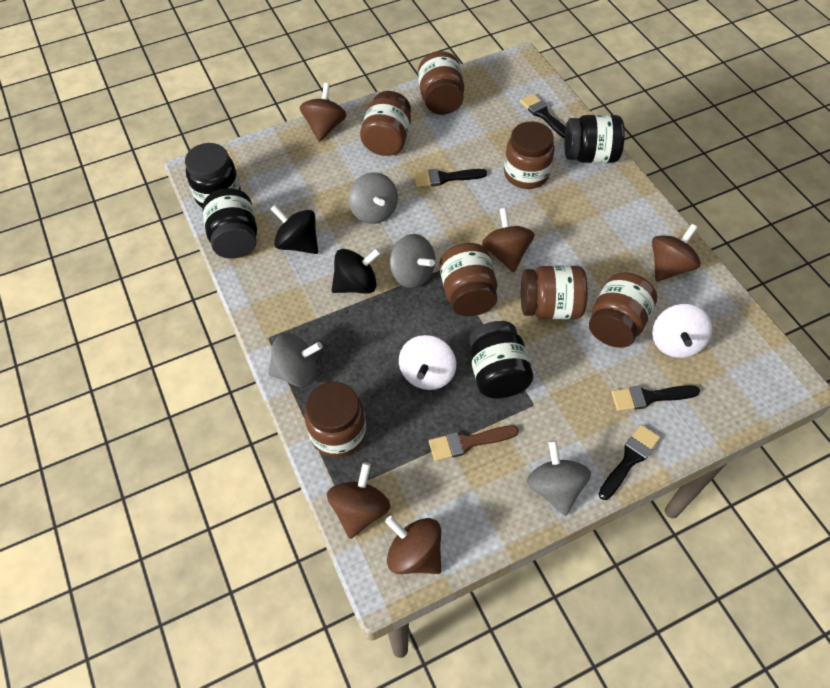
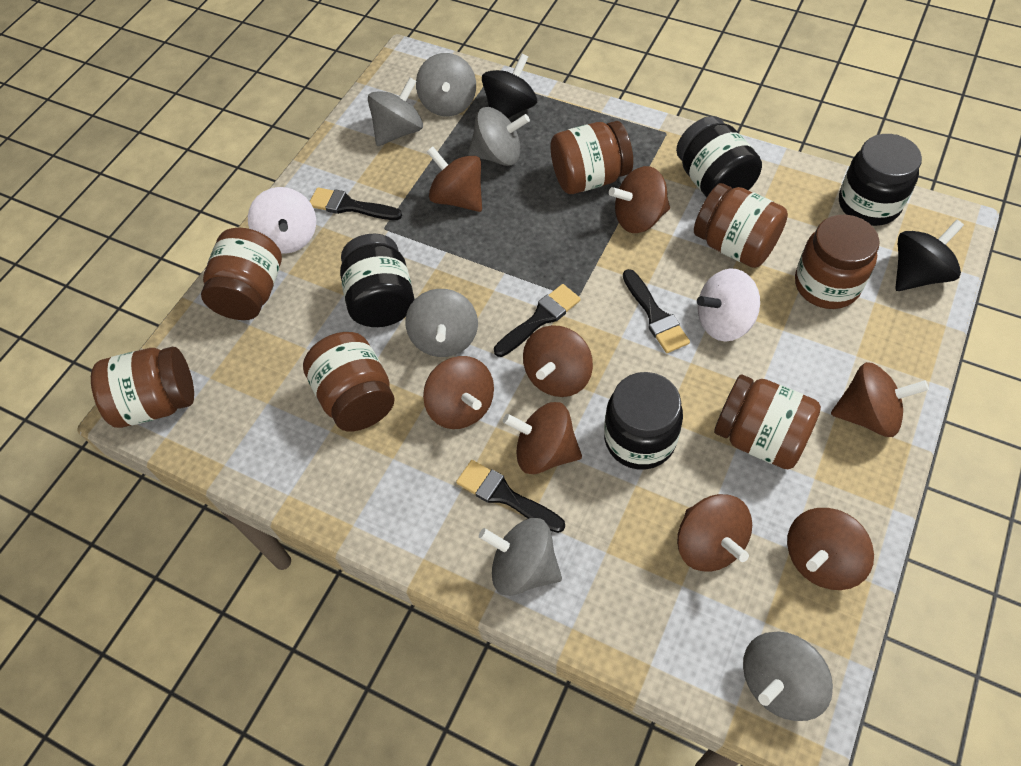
brown brush: [429,425,519,461] = 1 -> none = 0
brown spinning top: [300,83,347,142] [327,462,391,539] [385,516,441,574] [482,208,535,272] [652,224,701,282] = 5 -> [423,356,494,429] [427,146,482,212] [503,402,582,474] [523,325,593,397] [609,166,670,233] [677,494,752,571] [787,508,874,590] [831,362,929,437] = 8
grey spinning top: [268,333,322,387] [348,172,398,224] [390,234,435,288] [527,440,591,516] = 4 -> [368,77,423,146] [405,289,478,357] [416,53,476,116] [468,107,530,166] [479,518,562,596] [743,631,833,721] = 6

